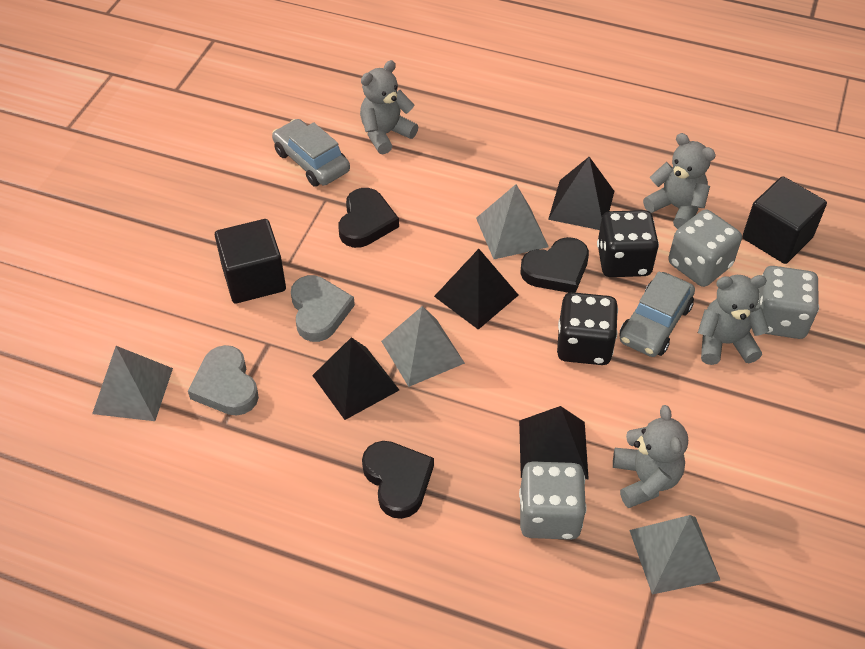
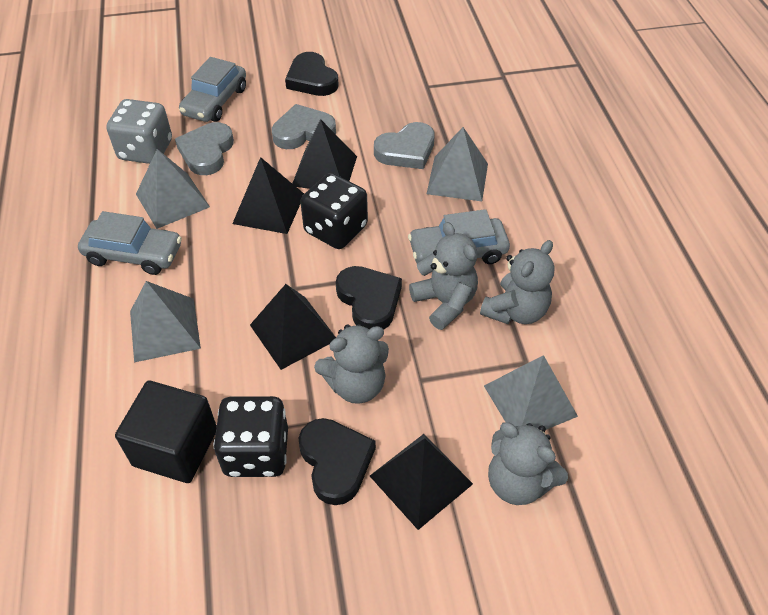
black cube: [215,219,286,304] [742,176,827,264] = 2 -> [115,381,217,483] = 1
grey car: [272,119,350,187] [619,272,695,357] = 2 -> [78,211,182,275] [179,57,246,122] [408,209,510,264] = 3
grey dice: [519,461,586,540] [668,210,742,287] [755,266,819,339] = 3 -> [106,99,172,164] = 1
grey heart: [188,345,259,416] [291,275,355,342] = 2 -> [175,122,234,175] [272,104,336,149] [374,122,435,169] = 3

